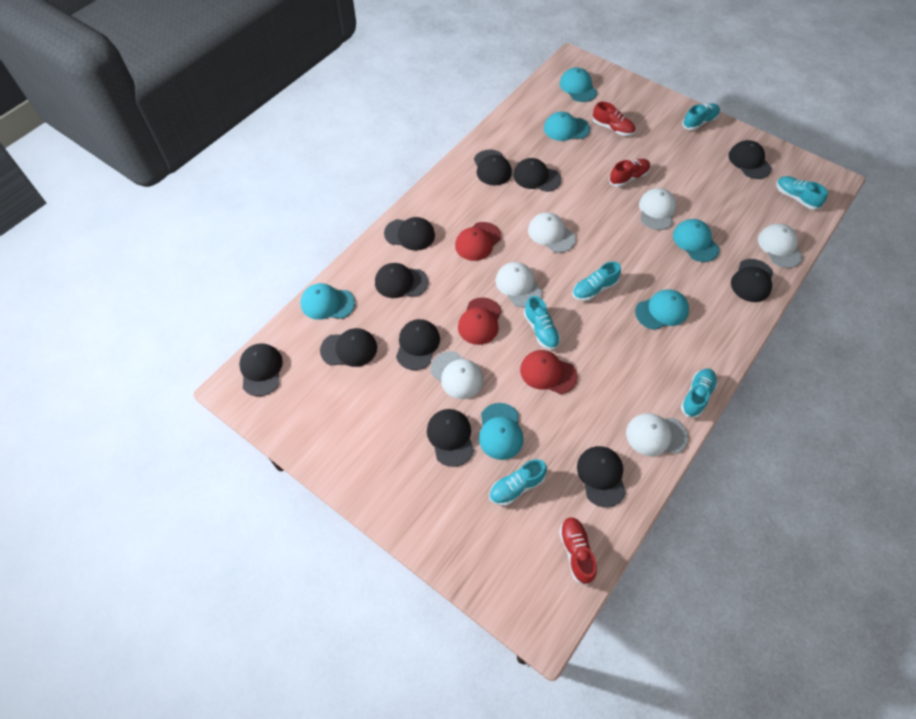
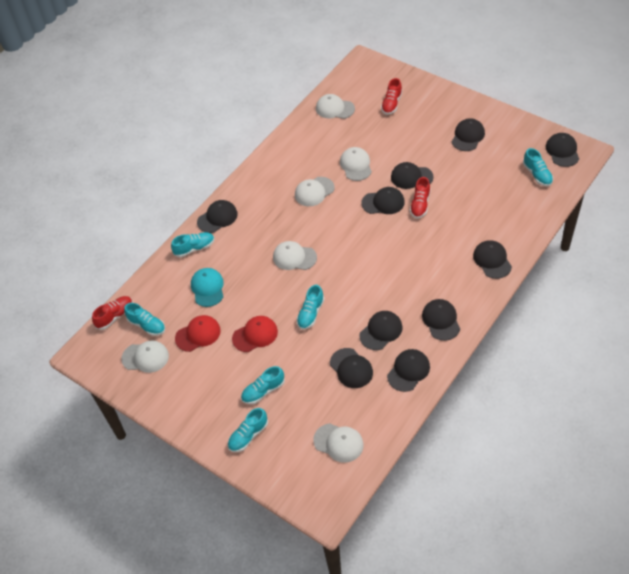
black cap: [239,343,283,396] [320,328,377,367] [375,263,428,298] [384,217,435,250] [396,319,440,370] [427,409,474,467] [474,150,512,186] [513,158,561,192] [577,446,626,507] [729,140,772,179] [731,259,773,302] = 11 -> [197,200,238,233] [330,348,373,388] [359,311,403,350] [361,187,405,214] [387,349,430,392] [391,162,434,189] [422,299,460,341] [452,118,485,151] [473,240,512,279] [546,133,579,167] = 10
red cap: [455,222,501,261] [458,298,502,345] [520,350,578,394] = 3 -> [175,315,221,352] [232,316,278,352] = 2
turquoise cap: [300,283,355,320] [479,403,523,460] [544,111,590,141] [560,67,597,102] [635,289,689,330] [673,219,719,262] = 6 -> [191,268,224,307] = 1

